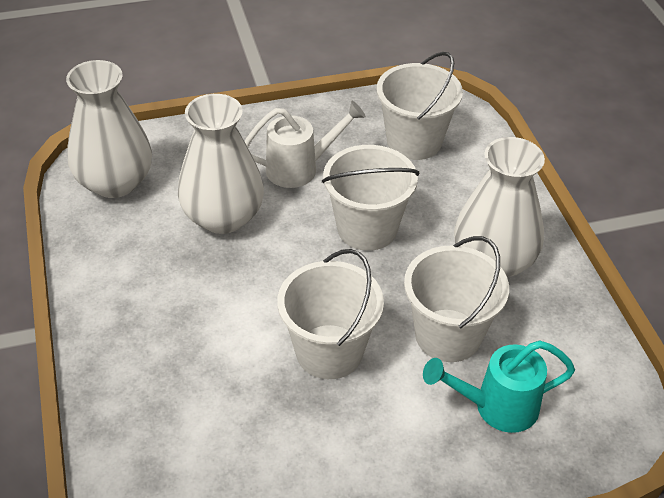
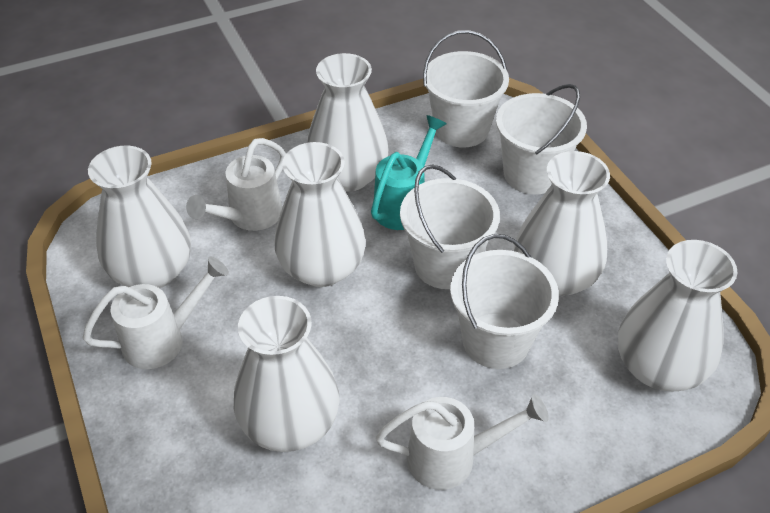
white vase: [66,60,152,198] [178,94,264,234] [454,137,545,277] = 3 -> [88,146,191,288] [234,296,340,452] [274,142,366,287] [307,53,388,192] [514,151,610,296] [618,240,738,392] = 6
white watering can: [245,101,366,188] = 1 -> [82,257,229,369] [186,138,286,231] [376,394,549,490] = 3

